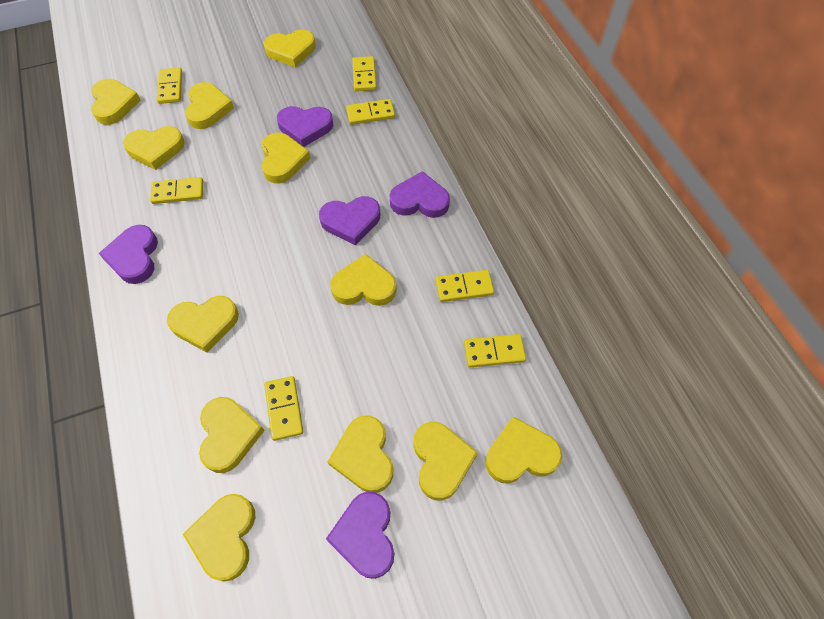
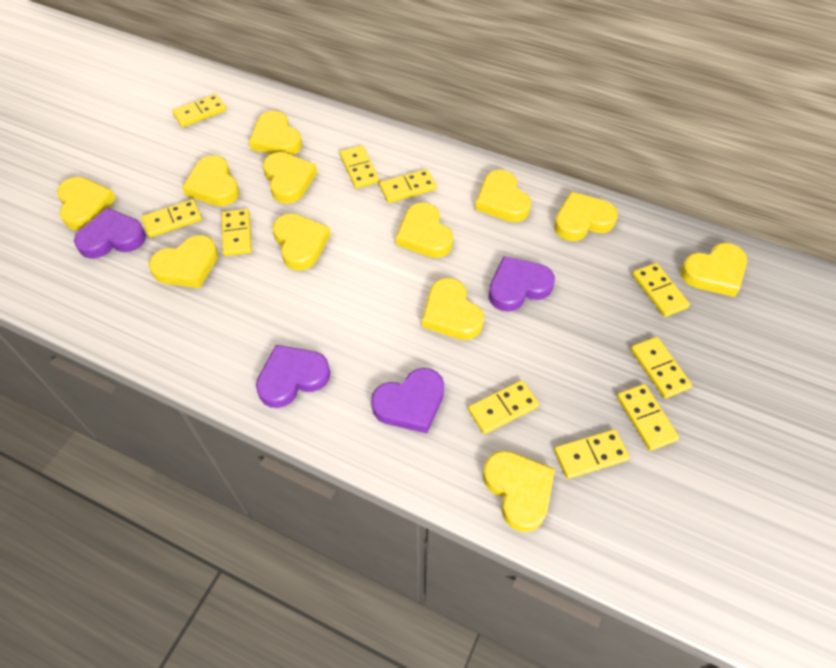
purple heart: [98,225,158,284] [277,106,333,147] [319,196,380,245] [326,492,395,579] [389,171,450,218] = 5 -> [74,208,146,259] [256,345,330,408] [371,368,444,433] [488,256,555,312] = 4
yellow domino: [150,177,203,204] [157,67,182,104] [264,376,303,441] [346,99,395,125] [352,56,376,91] [435,270,494,302] [464,334,526,368] = 7 -> [141,199,202,238] [172,94,226,127] [222,209,252,256] [340,145,379,188] [379,169,437,203] [468,380,539,434] [554,429,630,479] [617,384,679,451] [631,337,692,399] [632,263,690,317] = 10

